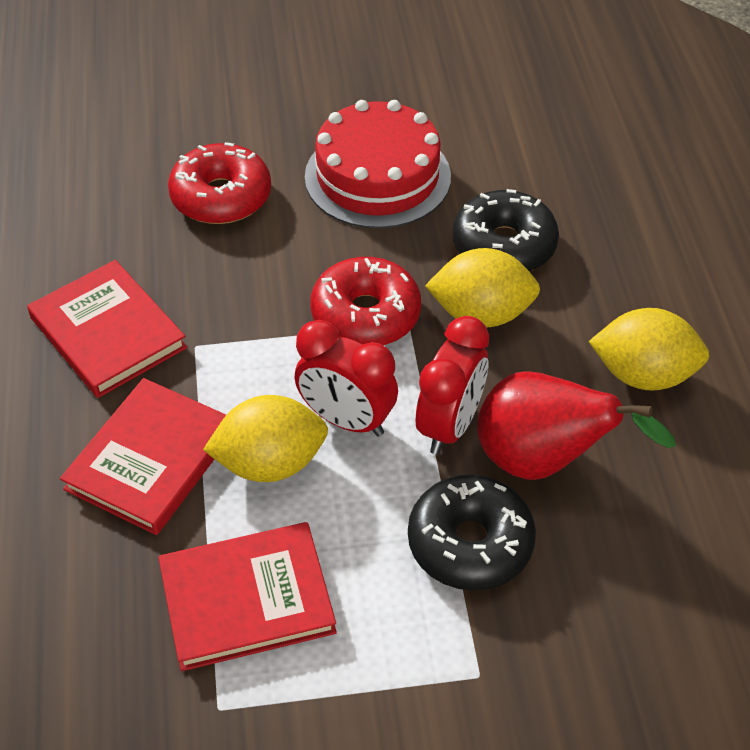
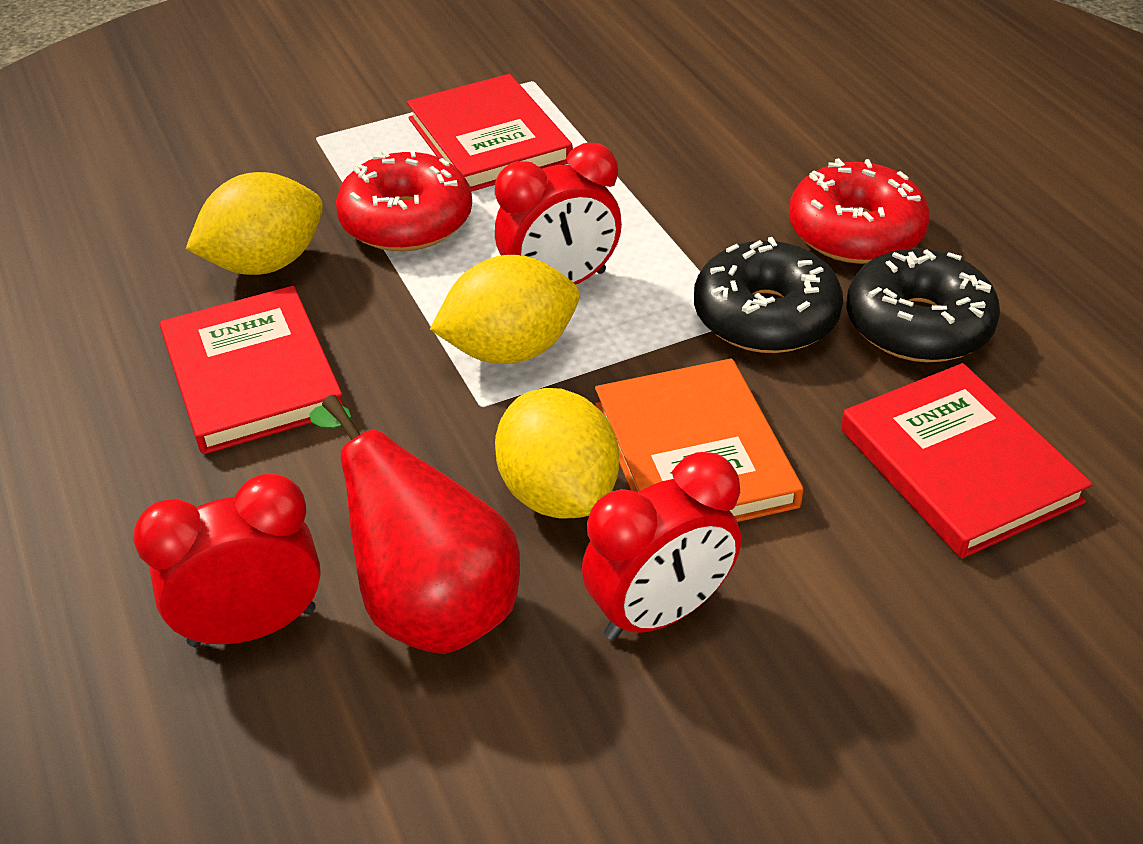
orange book: none = 0 -> [595,358,804,522] = 1
red cake: [305,100,451,229] = 1 -> none = 0
red clock: [295,320,398,437] [416,316,489,455] = 2 -> [133,473,321,647] [495,143,622,285] [582,452,741,640] = 3

